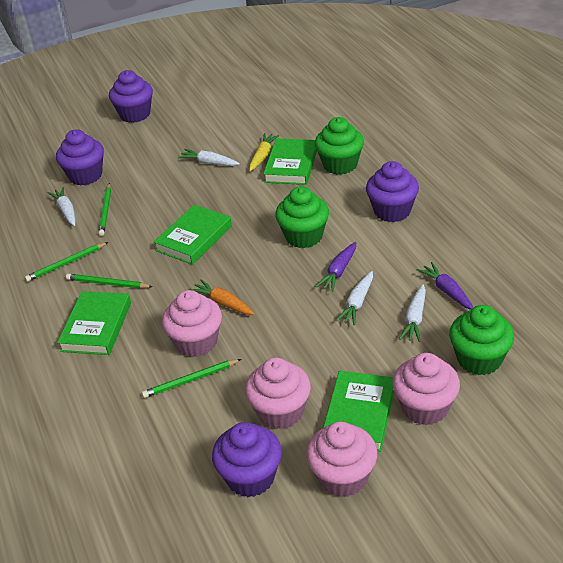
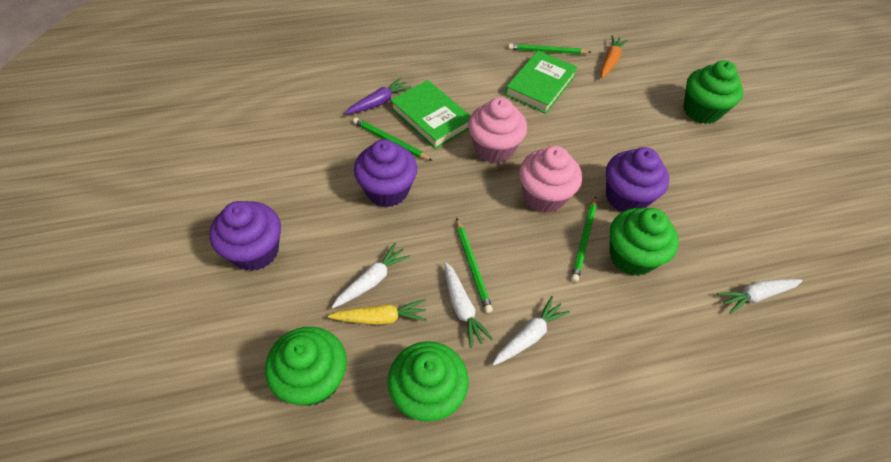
green book: [57,291,131,355] [154,205,232,265] [263,138,317,185] [323,371,394,452] = 4 -> [391,80,471,149] [505,51,578,114] = 2
green cupcake: [275,186,329,248] [315,117,364,175] [449,305,514,375] = 3 -> [265,327,347,406] [388,341,469,422] [610,208,679,276] [683,60,743,124] = 4
pink cupcake: [162,290,222,357] [245,358,311,429] [306,421,377,497] [393,353,460,425] = 4 -> [468,97,527,163] [519,146,582,213] = 2
purple carrot: [315,242,356,292] [417,262,474,310] = 2 -> [345,77,412,114] = 1
purple cupcake: [56,129,104,186] [109,70,153,123] [212,422,282,497] [366,161,419,222] = 4 -> [209,201,281,271] [354,139,417,207] [606,147,669,212] = 3

